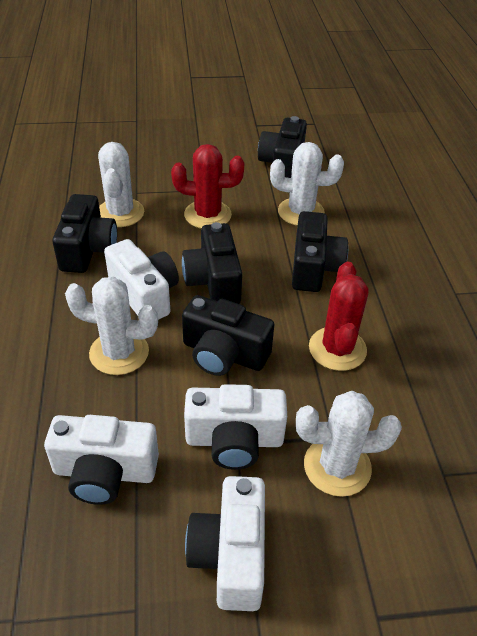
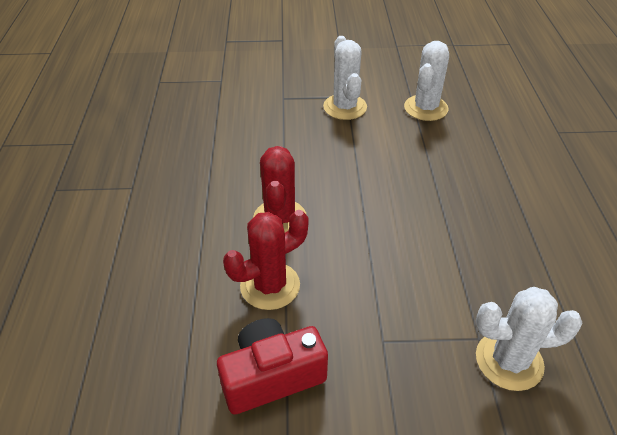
black camera: [52,194,117,273] [182,222,242,304] [182,295,274,376] [258,116,307,178] [292,211,348,292] = 5 -> none = 0
red camera: none = 0 -> [217,318,328,415] = 1
white cactus: [65,277,158,375] [98,142,144,227] [270,142,344,226] [296,391,402,497] = 4 -> [323,36,367,120] [404,41,449,121] [476,287,582,391] = 3
white camera: [44,415,159,505] [104,239,179,320] [184,384,287,470] [185,476,265,611] = 4 -> none = 0

